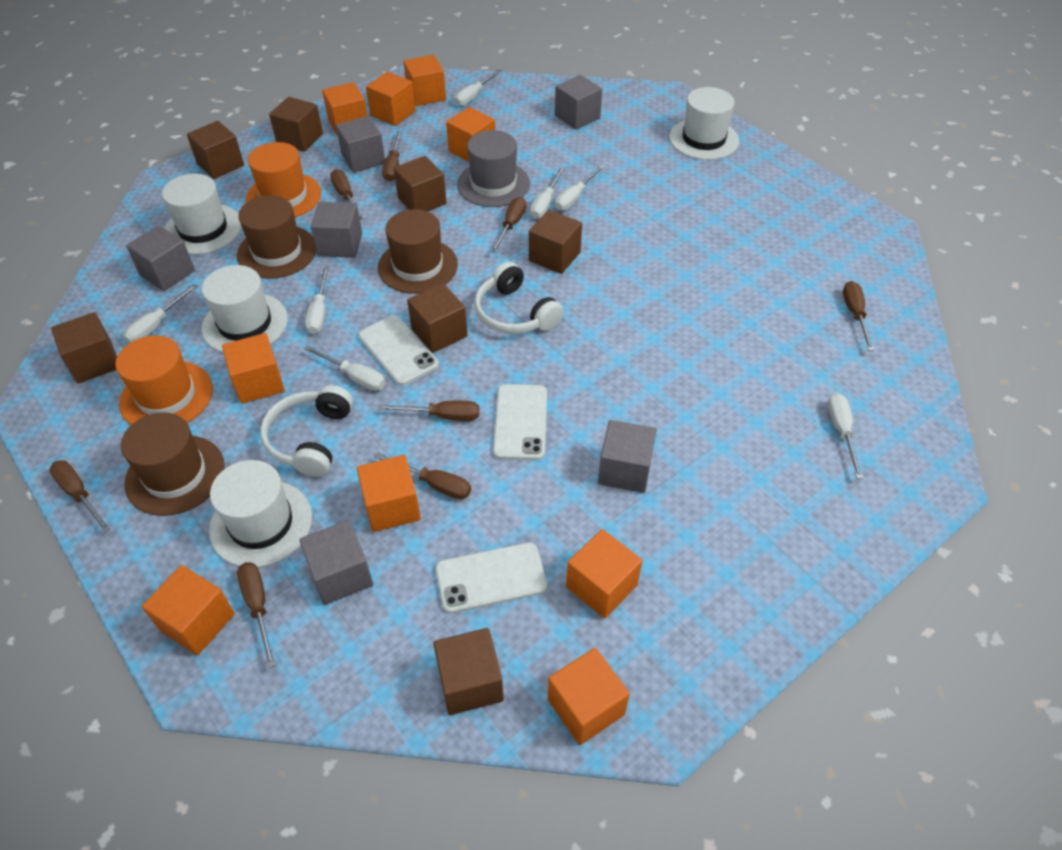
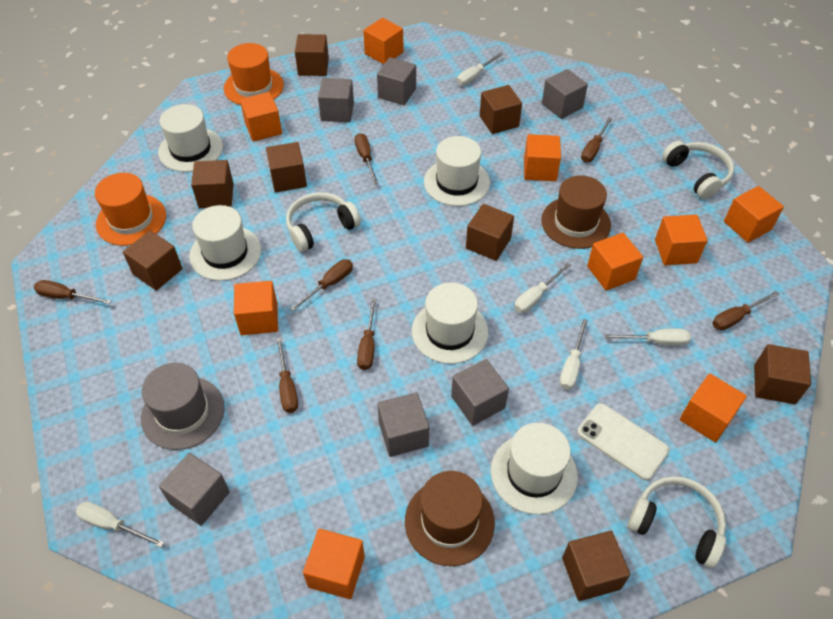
brown cube: [51,312,117,384] [187,121,244,179] [269,97,323,152] [394,156,447,212] [407,283,468,353] [433,628,504,715] [529,210,582,274] = 7 -> [123,231,182,291] [191,160,234,208] [266,142,307,192] [295,34,329,76] [466,204,514,261] [480,85,522,134] [562,531,630,601] [754,344,811,404] = 8
brown hat: [121,412,225,516] [237,195,316,278] [378,209,458,294] = 3 -> [405,471,495,566] [541,176,611,249] = 2
brown screwdriver: [49,460,111,533] [237,562,276,668] [330,169,363,220] [374,452,471,499] [378,401,479,421] [382,131,402,181] [490,197,526,253] [843,281,874,351] = 8 -> [34,280,112,304] [276,337,298,413] [290,259,353,311] [355,133,378,184] [357,298,376,370] [581,117,612,162] [712,291,779,330] = 7
white hat: [162,174,242,255] [201,265,288,353] [209,460,312,567] [669,87,739,160] = 4 -> [158,104,223,172] [189,205,261,281] [412,282,488,364] [424,136,490,206] [491,423,578,515] = 5
white headphones: [260,385,353,477] [474,262,563,334] = 2 -> [286,192,361,252] [628,476,726,568] [662,141,734,199] = 3
white phone: [358,315,439,386] [435,543,547,613] [493,384,547,460] = 3 -> [577,403,670,480] = 1
white screwdriver: [123,284,198,343] [304,345,385,391] [305,267,329,334] [454,69,502,106] [530,167,565,219] [555,165,605,211] [828,393,863,479] = 7 -> [76,502,164,547] [457,52,503,85] [514,263,571,313] [560,319,588,390] [605,329,691,346] = 5

